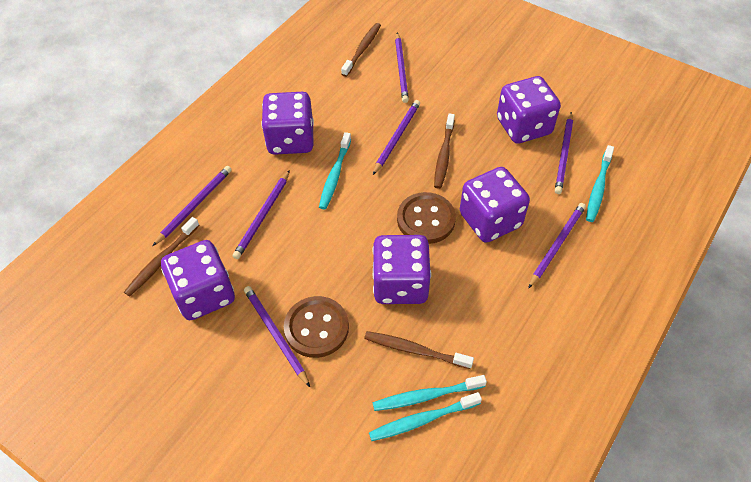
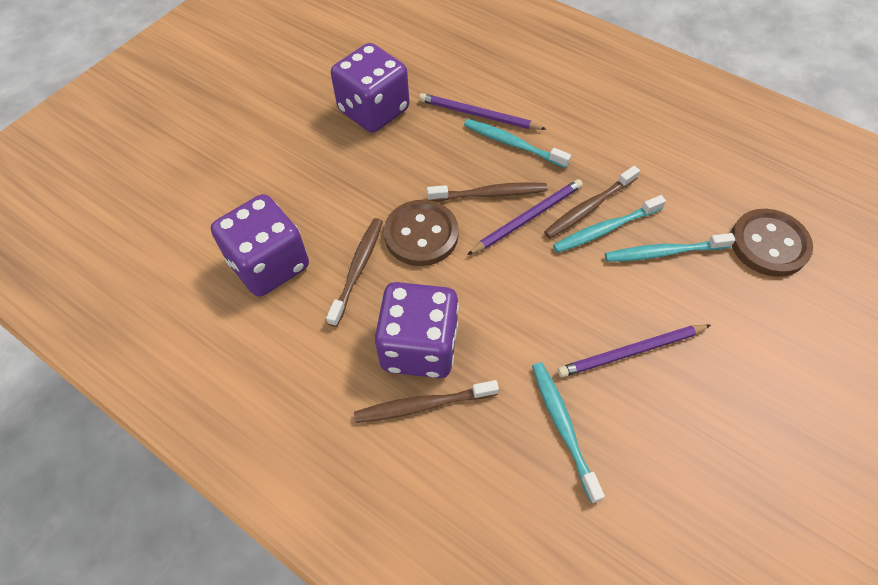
purple dice: [161,240,235,320] [261,92,314,155] [372,235,431,304] [460,167,530,243] [497,76,561,144] = 5 -> [211,194,309,297] [331,43,409,133] [375,282,459,378] = 3
purple pencil: [153,166,232,246] [233,170,290,259] [244,286,310,387] [373,100,420,175] [395,33,409,103] [528,203,586,289] [555,112,573,194] = 7 -> [419,93,546,130] [467,179,583,255] [558,325,711,378] = 3

